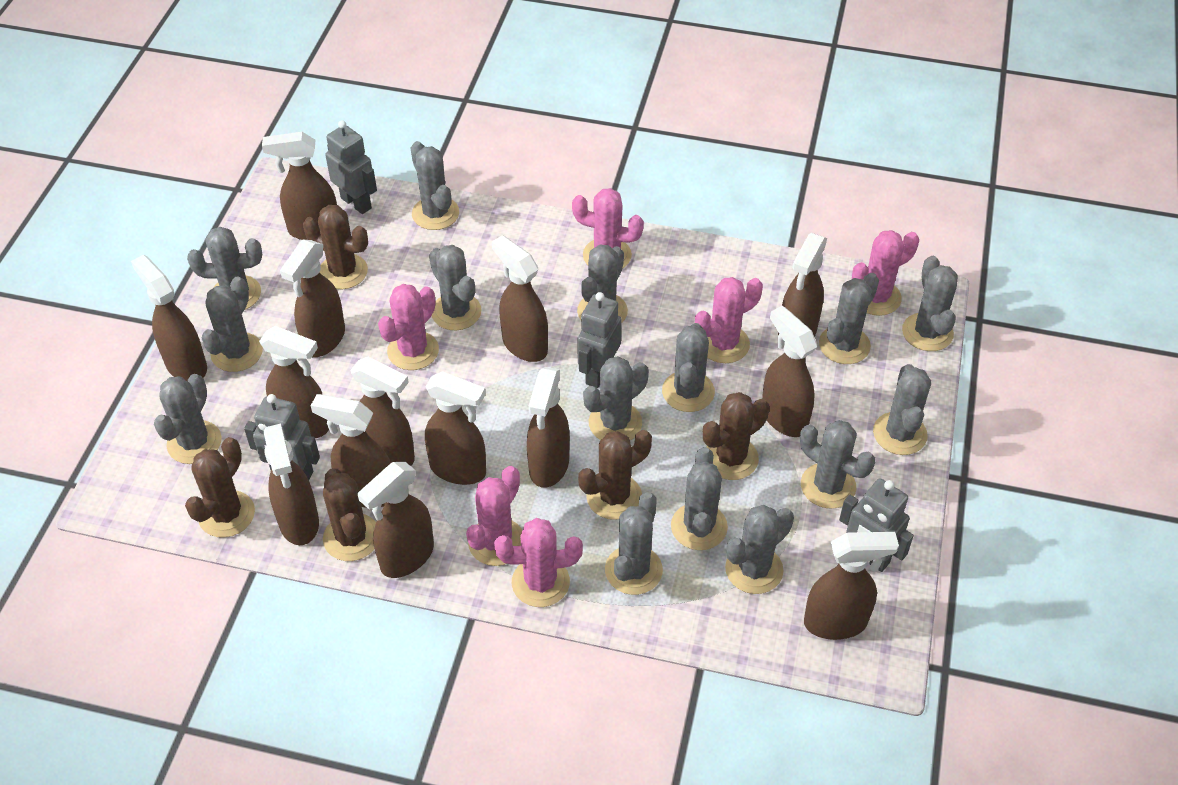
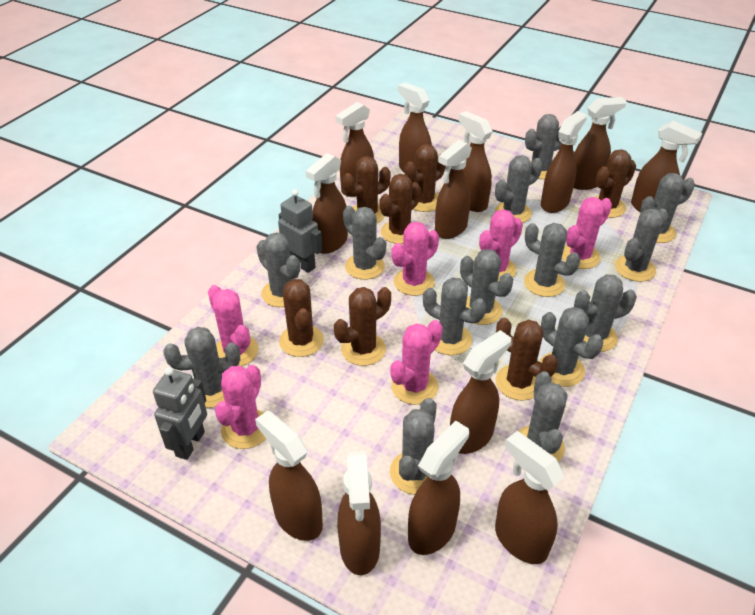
brown cactus: [185,437,255,538] [303,205,368,289] [323,468,376,561] [578,430,652,520] [703,392,770,480] = 5 -> [279,279,324,357] [334,287,391,366] [343,156,391,223] [380,174,421,244] [404,144,446,212] [496,318,558,401] [595,149,636,218] = 7
brown spray bottle: [131,255,207,381] [259,326,329,438] [262,132,337,240] [264,424,319,545] [280,240,345,357] [311,394,391,508] [350,357,415,466] [358,462,434,578] [425,371,486,485] [492,235,548,362] [527,367,570,488] [762,306,817,437] [778,233,827,337] [804,532,899,640] = 14 -> [255,411,323,541] [306,153,348,254] [336,102,374,197] [337,451,381,575] [398,82,432,173] [408,421,469,555] [435,140,472,239] [450,330,511,454] [458,111,493,212] [495,431,565,564] [541,111,587,213] [574,97,627,190] [631,121,702,212] = 13
grey cactus: [154,374,222,464] [187,227,262,310] [202,276,263,372] [411,141,459,230] [429,245,482,330] [577,245,628,322] [583,356,649,440] [605,492,663,595] [662,323,715,412] [671,447,728,550] [725,505,794,594] [800,420,875,509] [819,273,879,364] [873,364,931,455] [902,256,958,351] = 15 -> [164,327,240,408] [257,233,300,307] [343,206,386,280] [390,398,436,495] [423,277,486,355] [460,249,513,325] [495,155,543,223] [518,371,567,462] [524,223,580,297] [525,114,562,179] [539,307,603,387] [574,274,637,352] [615,209,668,282] [641,173,695,243] = 14
grey robot: [244,394,320,480] [325,120,377,214] [577,292,622,388] [839,478,914,572] = 4 -> [153,367,207,460] [278,189,323,273] = 2

